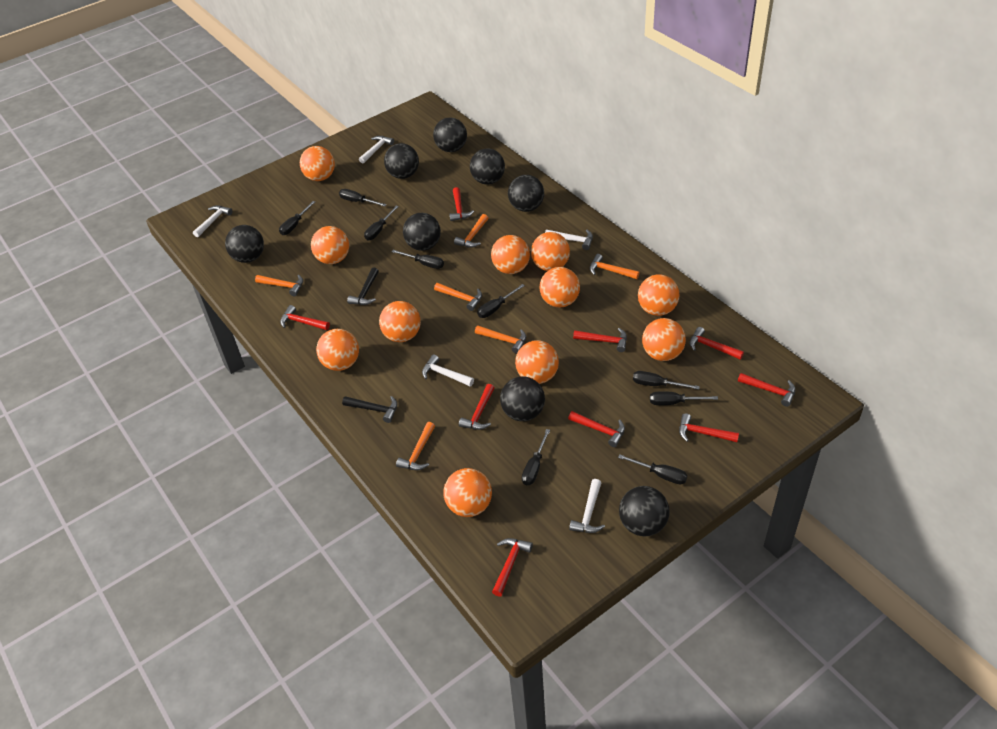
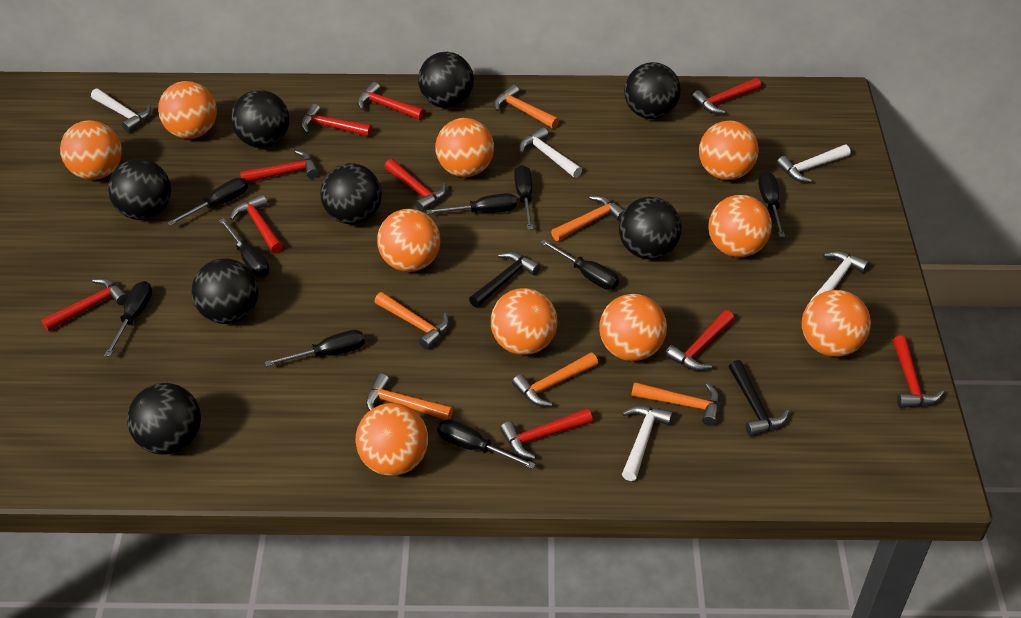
orange ball: [300,146,335,181] [311,226,349,264] [316,329,359,371] [379,301,421,342] [444,468,492,517] [491,235,530,274] [515,340,559,384] [531,232,570,271] [540,267,580,307] [638,274,680,316] [642,318,686,361] = 11 -> [60,120,122,180] [158,81,217,139] [356,403,428,476] [377,209,440,272] [435,118,494,177] [491,288,557,355] [599,294,667,361] [699,121,759,180] [709,195,772,257] [802,290,871,357] = 10
red hammer: [280,305,330,330] [449,187,474,221] [459,384,495,430] [492,538,533,596] [568,411,625,447] [573,328,627,352] [679,413,739,442] [689,327,744,360] [738,373,796,407] = 9 -> [41,278,128,332] [230,194,283,253] [240,150,319,183] [301,104,372,136] [357,82,425,120] [385,159,447,212] [500,408,593,459] [665,310,734,371] [692,78,761,114] [893,335,944,408] = 10

